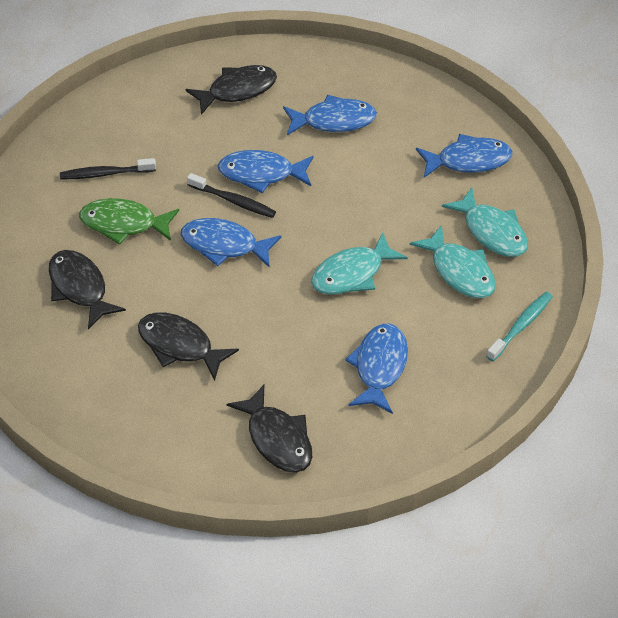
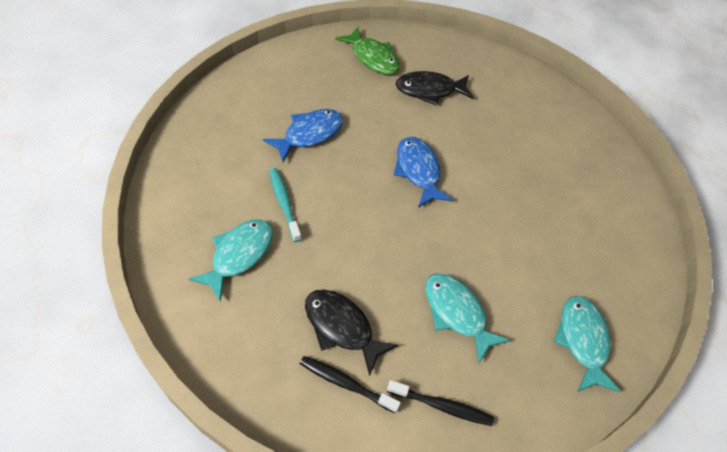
black fish: [49,250,126,330] [138,312,239,381] [186,65,277,115] [226,385,312,473] = 4 -> [305,290,398,376] [396,71,474,105] = 2
blue fish: [181,218,282,268] [218,150,314,194] [283,94,377,135] [345,323,408,414] [416,134,512,178] = 5 -> [263,109,343,162] [394,137,453,208] = 2

